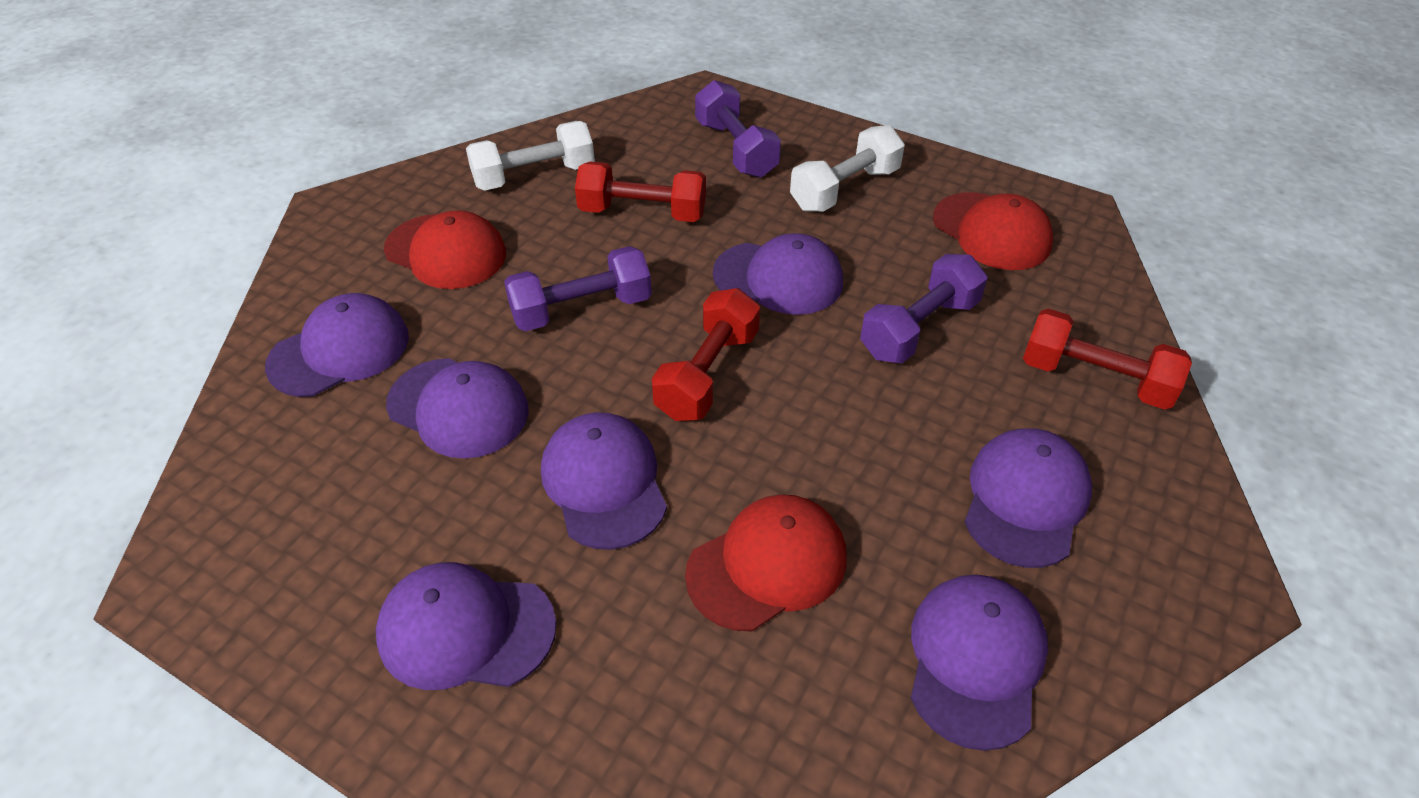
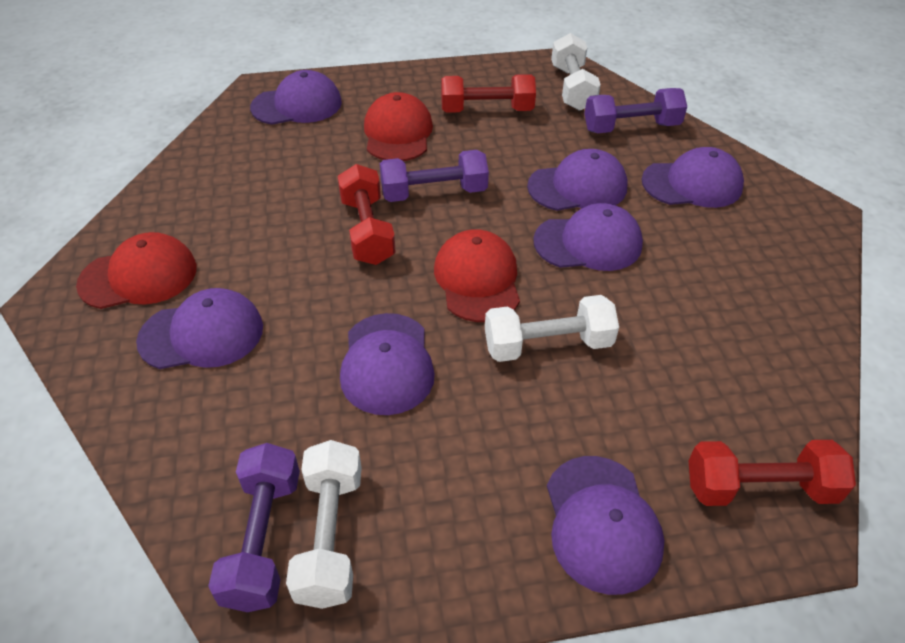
white dumbbell: [466,121,595,191] [790,125,905,212] = 2 -> [286,440,362,609] [485,295,619,362] [551,33,601,111] = 3

